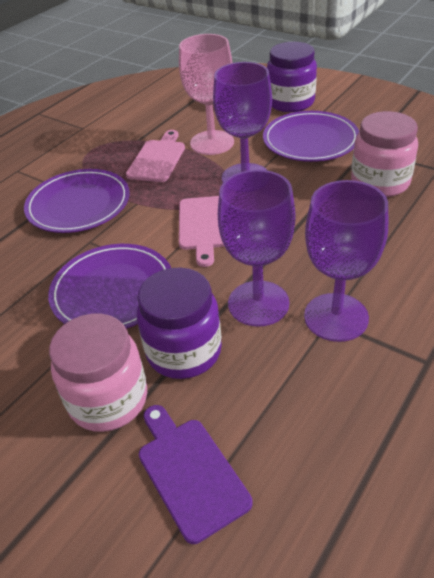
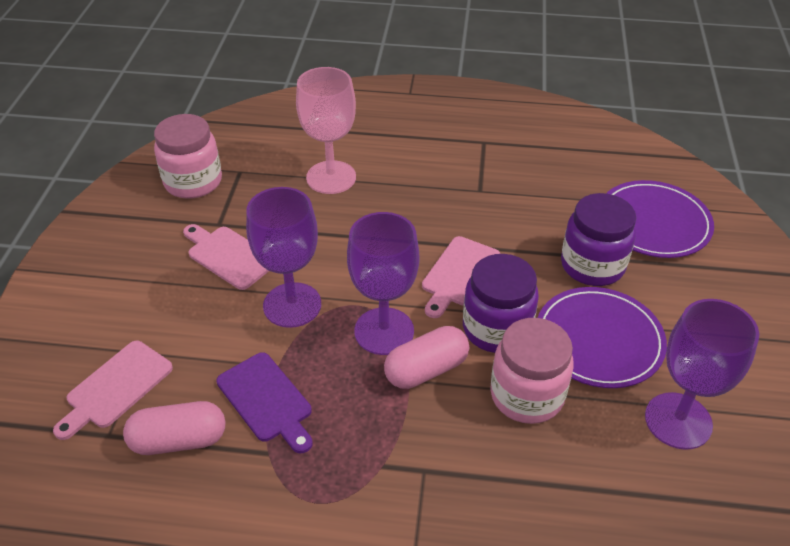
pink capsule: none = 0 -> [123,401,225,455] [384,326,469,389] = 2
pink cutting board: [126,130,185,182] [179,196,225,267] = 2 -> [53,341,173,440] [183,224,269,290] [422,236,500,318] = 3
purple plate: [24,169,130,233] [48,244,171,329] [263,111,359,162] = 3 -> [538,287,667,388] [607,180,714,258] = 2

